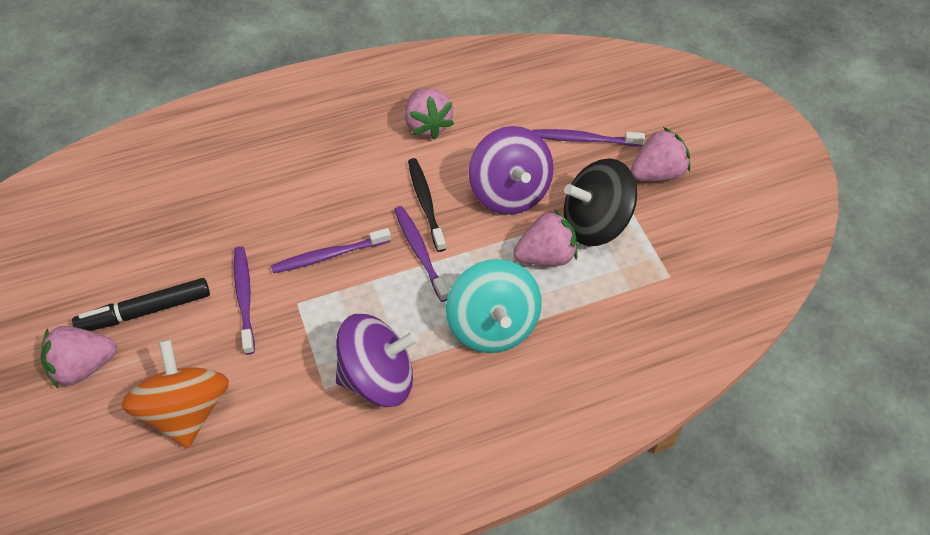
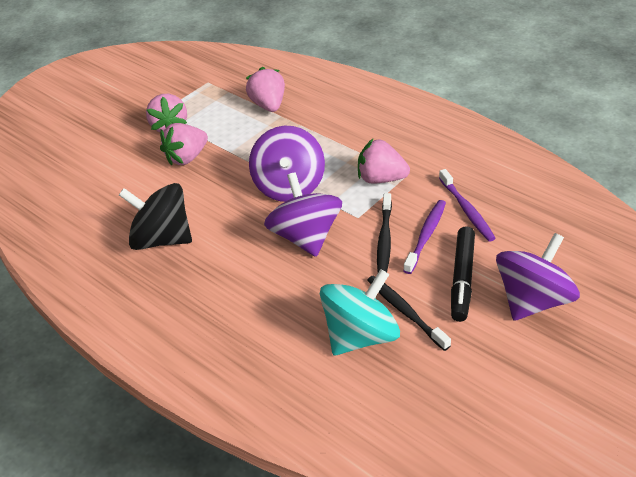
black toothbrush: [408,158,446,252] = 1 -> [367,276,451,351] [377,193,392,272] = 2
orange spinning top: [121,339,229,448] = 1 -> none = 0
purple spinning top: [336,314,418,407] [469,126,554,215] = 2 -> [249,126,325,202] [264,172,342,257] [496,233,580,321] = 3
purple toothbrush: [234,246,255,355] [271,228,391,273] [394,206,449,302] [532,129,645,146] = 4 -> [403,200,446,274] [439,169,496,242] = 2

